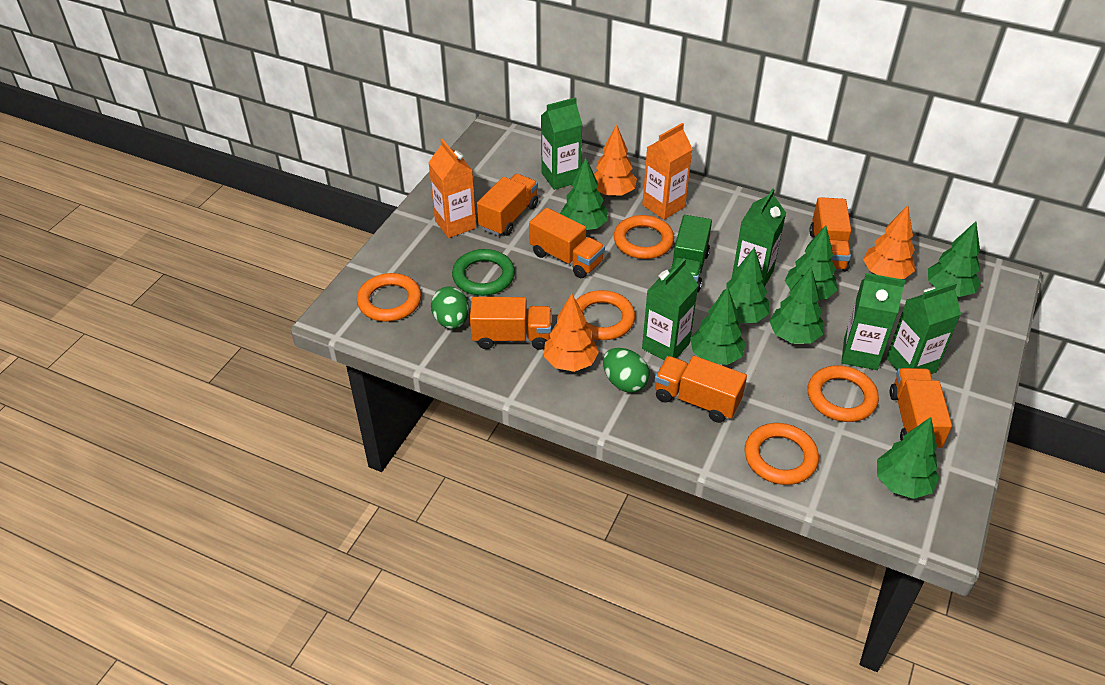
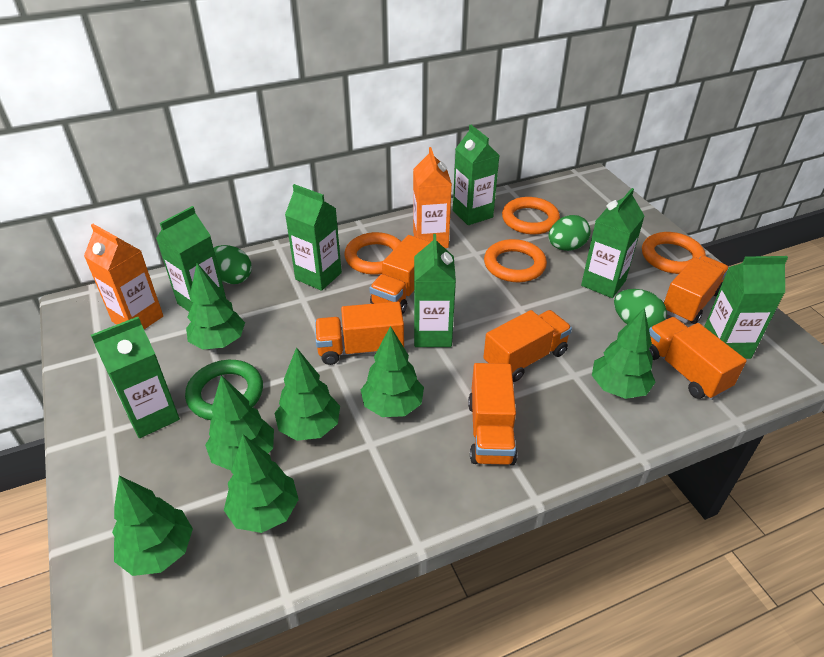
green carton: [541,97,583,190] [642,258,699,360] [732,188,786,286] [841,273,905,370] [886,282,961,374] = 5 -> [91,317,180,438] [156,206,226,312] [285,184,342,291] [414,234,456,347] [453,125,500,225] [581,188,644,298] [704,256,788,359] = 7
green egg: [431,286,469,329] [603,348,650,393] = 2 -> [214,245,252,284] [548,215,590,251] [614,289,667,328] = 3
green truck: [671,215,712,292] = 1 -> none = 0
orange ring: [357,273,421,322] [576,290,635,340] [614,215,674,259] [744,423,819,485] [808,365,879,422] = 5 -> [344,232,401,275] [484,239,547,282] [502,197,560,234] [642,232,706,274] = 4
orange tree: [544,294,599,372] [594,124,637,197] [863,205,915,279] = 3 -> none = 0

